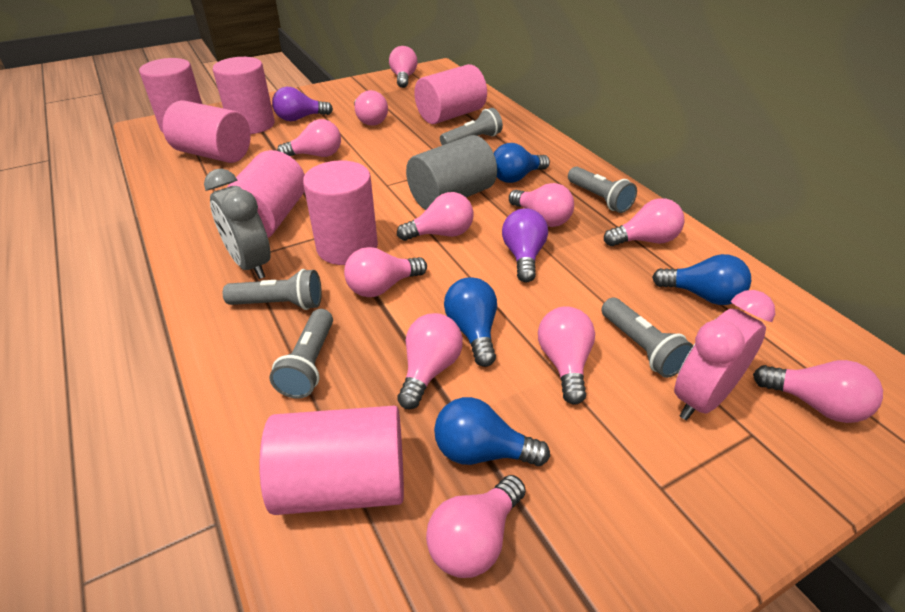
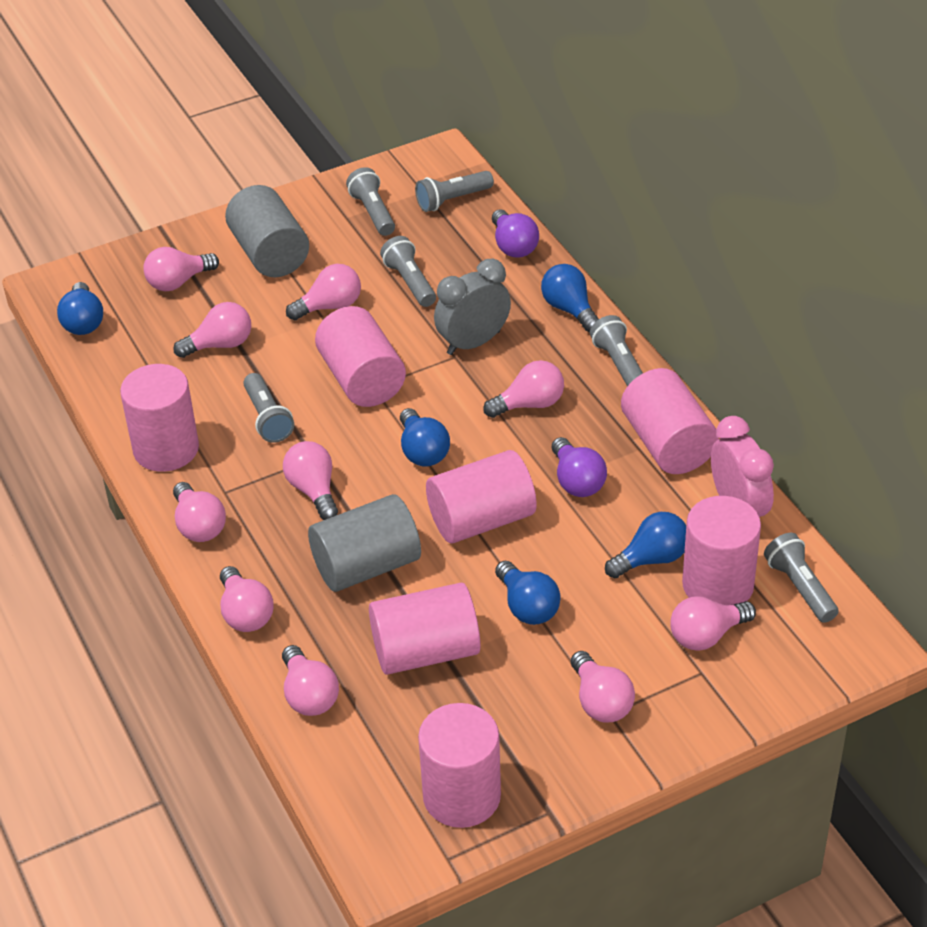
blue light bulb: [434,397,550,466] [444,277,497,367] [494,143,550,183] [652,254,751,305] = 4 -> [57,282,103,335] [400,408,450,467] [495,561,561,625] [541,264,599,332] [605,512,686,578] = 5
grey cylinder: [406,135,497,210] = 1 -> [225,185,309,277] [308,494,421,592] = 2
grey flashlight: [223,269,322,310] [269,309,333,398] [440,108,503,145] [568,166,637,213] [601,298,693,378] = 5 -> [243,373,294,443] [346,167,395,236] [380,236,436,307] [415,171,494,212] [590,315,643,386] [764,533,839,623] = 6
pink light bulb: [277,119,341,157] [344,247,427,297] [354,90,388,126] [389,46,418,88] [397,192,474,241] [397,313,463,409] [426,475,526,578] [509,183,574,227] [538,306,595,405] [604,198,685,246] [753,360,883,423] = 11 -> [144,247,219,291] [173,302,251,358] [173,482,226,542] [220,566,274,632] [282,645,339,716] [283,441,338,520] [286,264,361,320] [483,360,564,418] [571,651,635,723] [670,596,756,651] = 10

